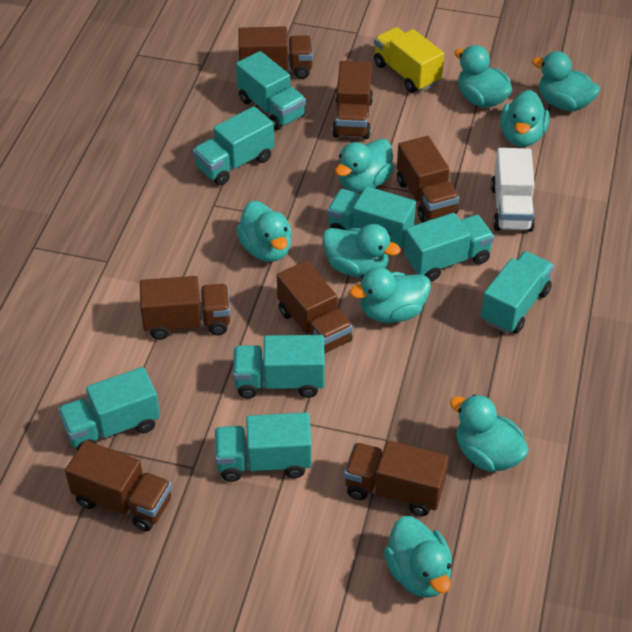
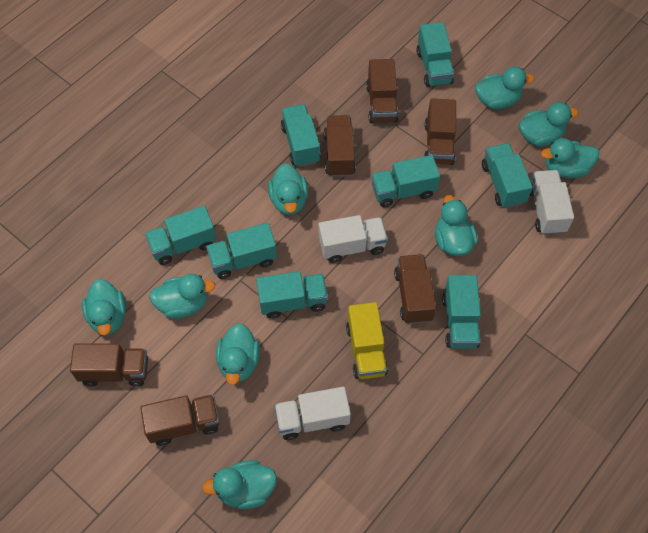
brown truck: [65,440,172,531] [140,276,230,340] [238,26,313,79] [277,261,353,353] [332,61,373,139] [344,440,449,516] [397,136,459,222] = 7 -> [70,343,148,387] [140,394,220,446] [324,115,356,177] [366,59,399,123] [394,254,436,324] [424,98,456,165] = 6
white truck: [491,148,535,232] = 1 -> [274,387,351,440] [319,215,388,263] [530,170,574,235] = 3

